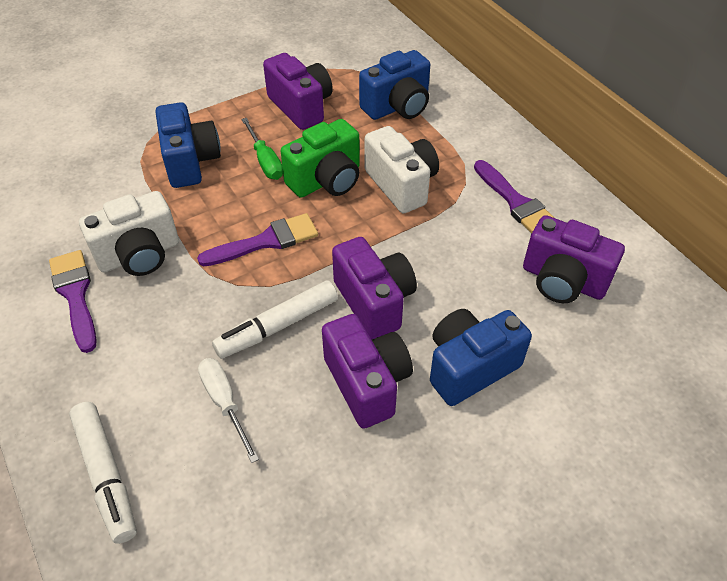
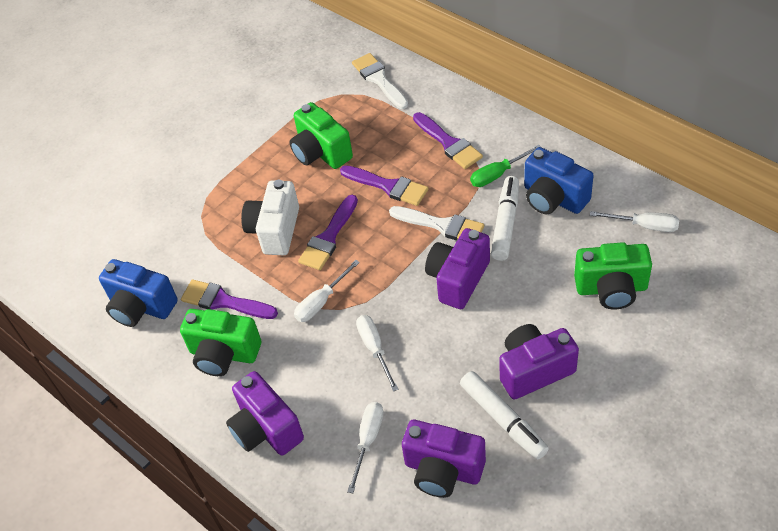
blue camera: [156,102,221,188] [359,50,430,120] [430,309,532,406] = 3 -> [99,259,178,327] [524,147,594,214] = 2
green camera: [281,119,360,198] = 1 -> [180,309,261,376] [289,102,353,169] [574,242,652,310] = 3
purple brush: [49,250,97,353] [197,213,318,266] [474,160,554,234] = 3 -> [181,280,278,319] [298,195,358,270] [340,165,428,206] [413,112,483,169] = 4
white brush: none = 0 -> [352,53,408,109] [389,206,484,240] = 2
white camera: [79,191,179,276] [365,126,439,213] = 2 -> [241,180,299,255] = 1
white screwdriver: [198,358,259,463] = 1 -> [294,260,360,322] [347,402,383,493] [356,315,399,392] [590,211,679,232] = 4

